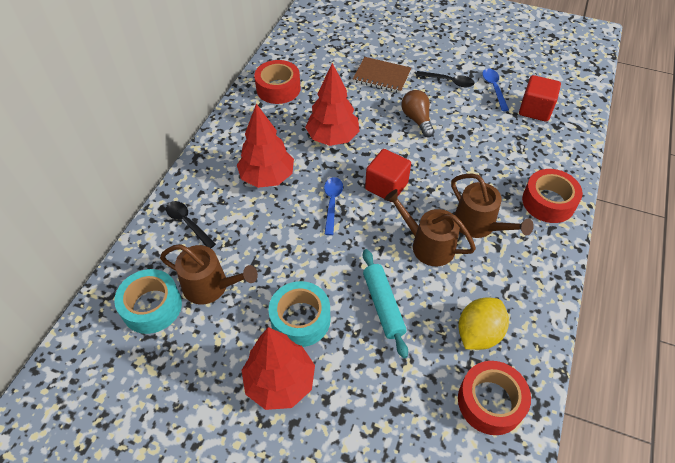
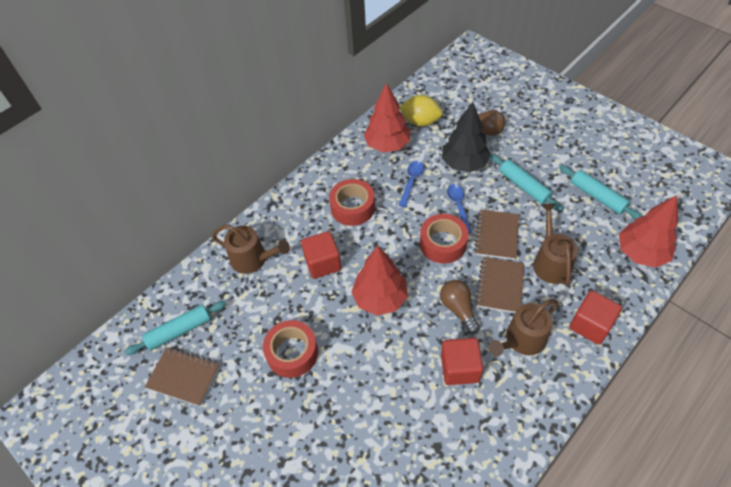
black spoon: [166,201,216,248] [416,71,475,87] = 2 -> none = 0
black tree: none = 0 -> [442,102,491,172] = 1
brown light bulb: [401,90,434,138] = 1 -> [440,280,480,334] [460,110,505,136] = 2
brown notebook: [353,57,411,93] = 1 -> [145,347,220,406] [474,210,519,260] [475,257,524,313] = 3
red cube: [365,149,411,199] [519,75,561,122] = 2 -> [301,231,341,279] [441,338,483,385] [569,290,622,345] = 3
turquoise rolling pin: [363,249,408,358] = 1 -> [125,301,227,355] [490,154,563,211] [560,165,642,219] = 3
turquoise tape: [114,269,182,334] [269,281,330,347] = 2 -> none = 0

